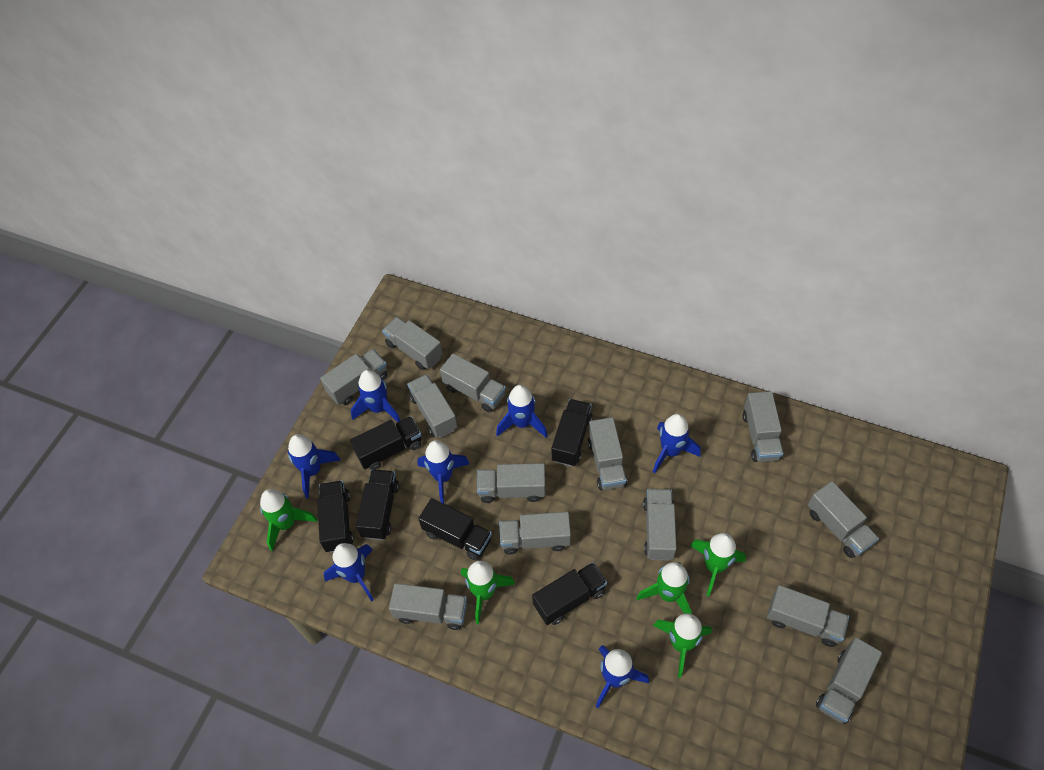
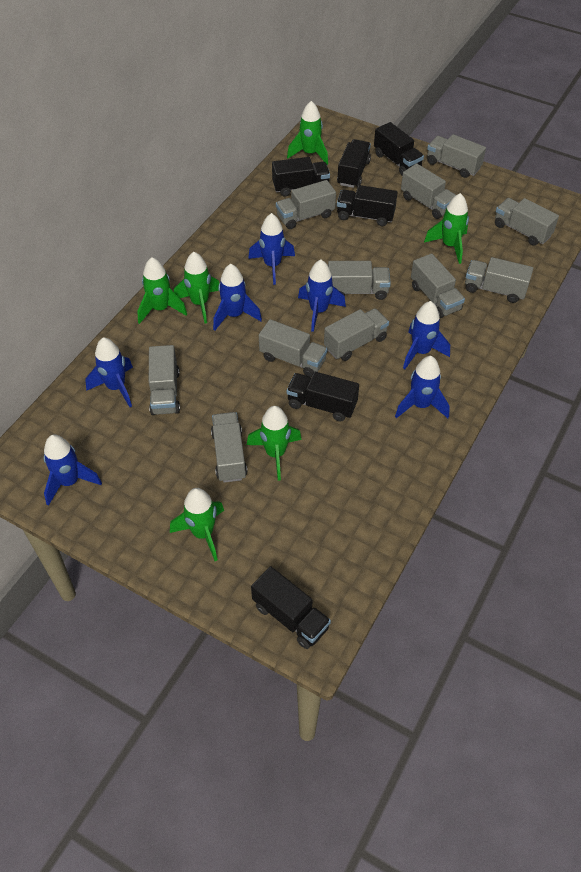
green rocket: [260,489,317,551] [461,561,515,624] [636,562,692,614] [653,613,712,678] [690,533,746,597] = 5 -> [137,257,187,324] [170,488,224,561] [174,252,219,324] [247,406,302,481] [287,101,328,165] [424,193,469,264] = 6
grey truck: [320,349,388,405] [382,317,443,370] [389,583,467,630] [407,374,457,438] [440,353,506,413] [477,463,546,503] [499,512,571,555] [588,417,627,490] [643,489,677,561] [743,391,783,462] [767,585,849,647] [808,481,879,558] [816,637,882,724] = 13 -> [149,345,180,415] [211,412,247,482] [259,319,328,377] [276,180,336,229] [324,308,389,361] [328,261,391,300] [401,163,456,219] [411,254,465,318] [427,134,486,178] [465,257,533,303] [495,198,559,246] = 11

